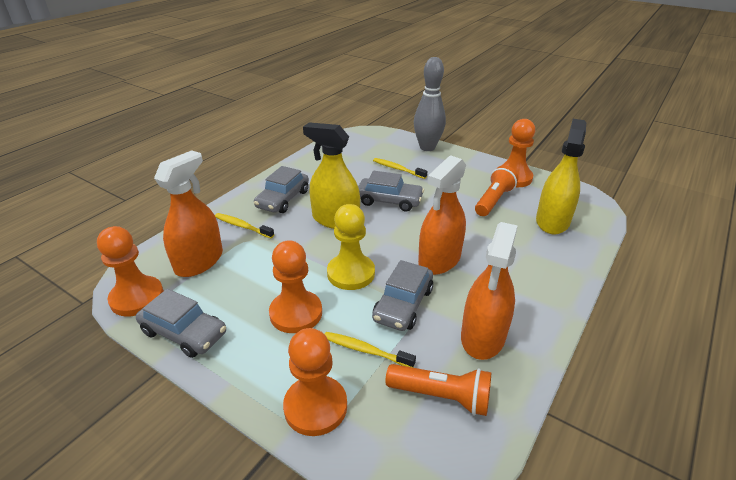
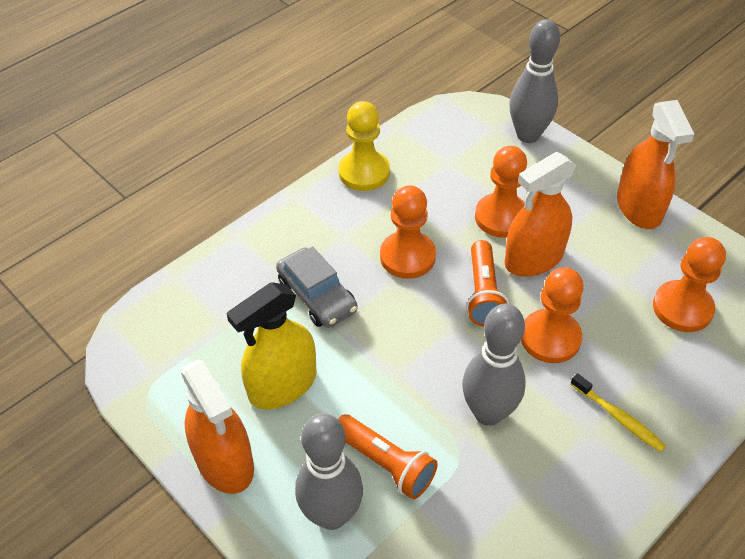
grey bowling pin: [414,57,446,151] = 1 -> [295,413,363,530] [462,304,526,426] [509,19,560,143] = 3
grey car: [136,289,226,358] [254,166,309,213] [358,171,424,211] [372,260,433,331] = 4 -> [276,246,358,328] = 1
yellow spray bottle: [303,122,360,229] [536,119,586,234] = 2 -> [226,282,317,409] = 1
yellow toothbrush: [215,213,274,238] [325,332,416,368] [373,158,427,179] = 3 -> [571,373,666,452] = 1

